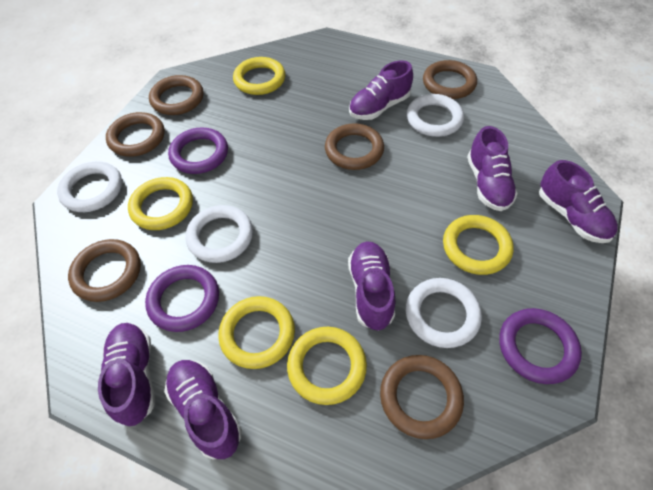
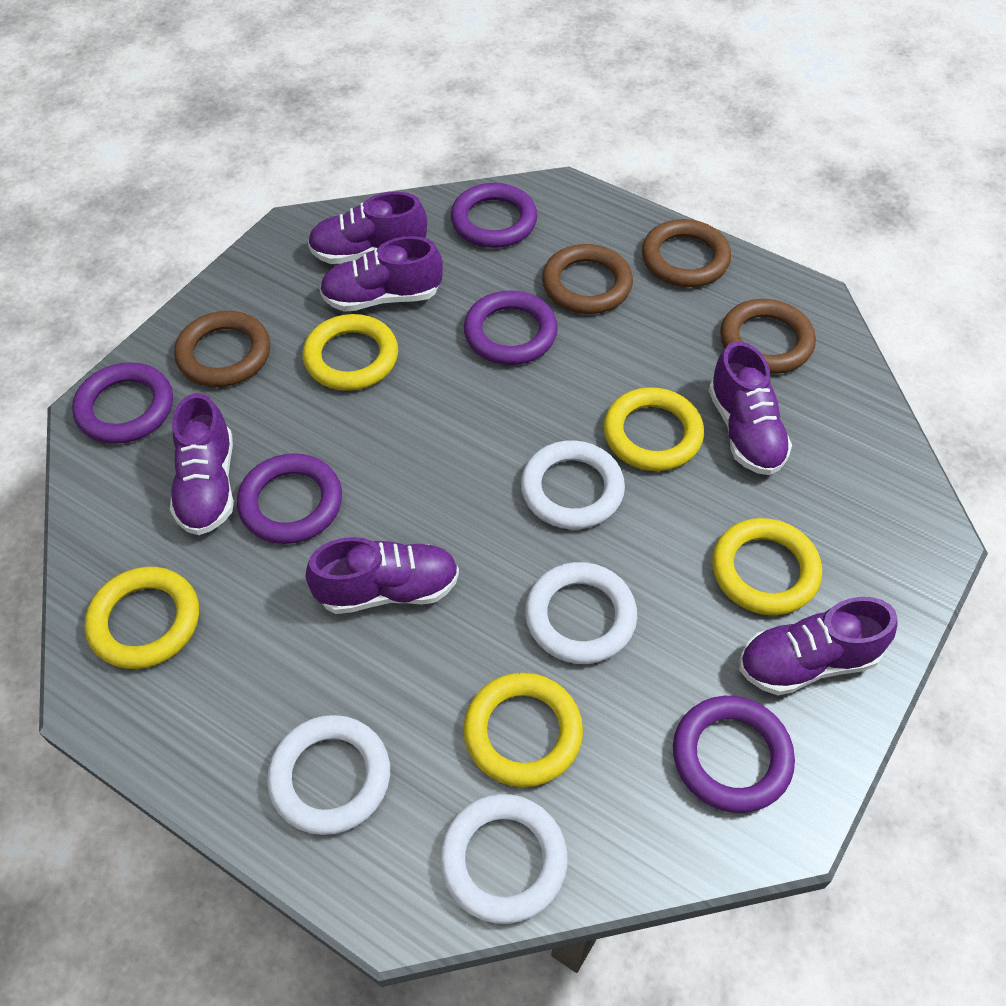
brown ring: [68,239,141,302] [106,112,165,157] [149,75,203,115] [325,123,384,170] [380,355,464,439] [423,60,477,99] = 6 -> [174,311,270,387] [542,244,633,314] [642,219,731,287] [720,299,816,374] = 4
purple ring: [145,265,219,332] [168,127,228,174] [499,308,582,384] = 3 -> [72,362,173,444] [237,453,342,544] [451,183,537,248] [464,290,558,365] [673,696,795,813] = 5

